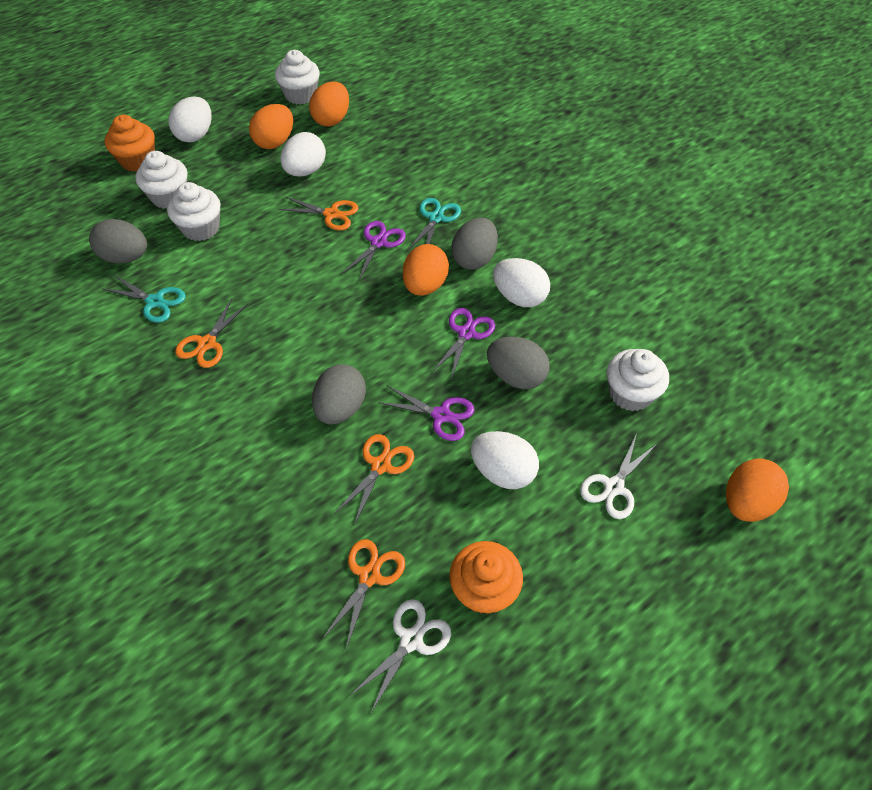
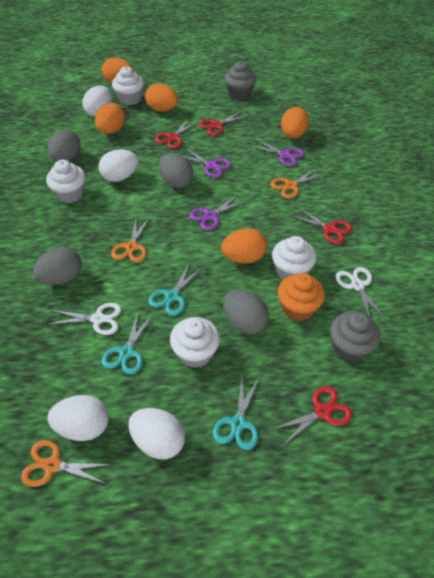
grey cupcake: none = 0 -> [225,61,256,100] [330,312,380,362] = 2
orange cupcake: [104,115,155,172] [449,541,523,614] = 2 -> [278,273,325,321] = 1
orange egg: [249,104,293,149] [309,81,349,127] [403,244,449,296] [726,458,789,522] = 4 -> [95,103,125,134] [102,57,134,83] [145,83,178,112] [221,228,267,264] [281,107,309,138] = 5
orange scissors: [175,298,248,368] [279,197,359,231] [323,539,405,649] [334,434,414,525] = 4 -> [21,440,113,487] [111,217,150,262] [270,168,325,199] = 3
red scissors: none = 0 -> [155,118,198,149] [199,111,249,136] [271,386,352,446] [290,207,352,244] = 4
turquoise scissors: [103,275,186,323] [408,198,461,250] = 2 -> [102,312,153,375] [148,262,203,316] [213,377,259,450] = 3

